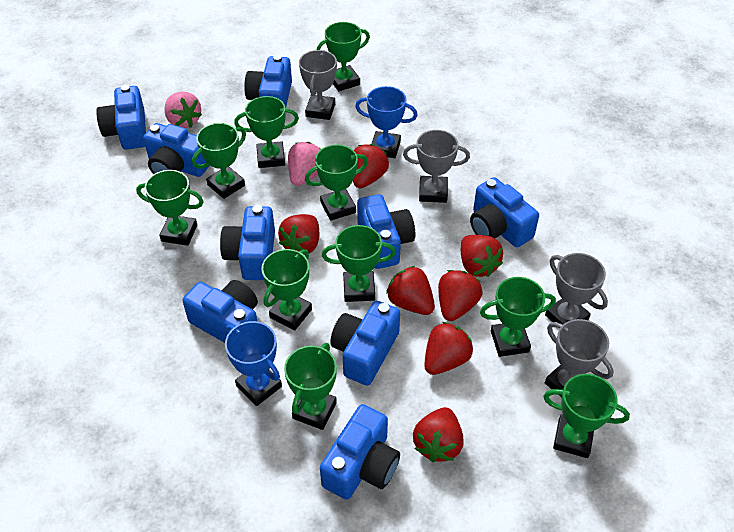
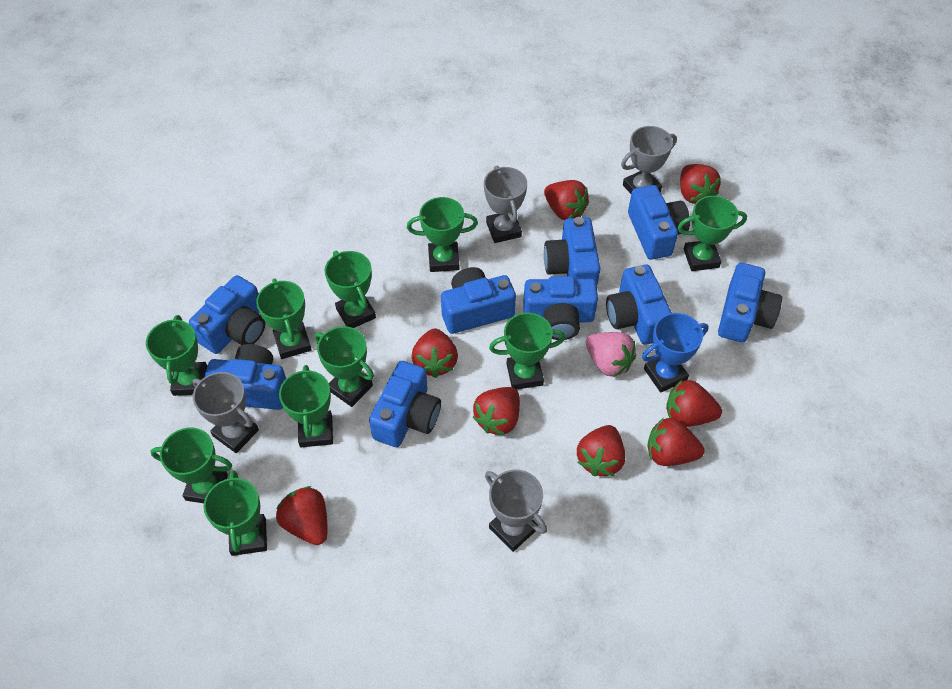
blue trophy: [225,321,282,406] [355,86,418,158] = 2 -> [642,313,709,393] = 1
pink strawberry: [164,92,202,128] [288,142,321,186] = 2 -> [586,332,636,377] = 1
red strawberry: [278,214,319,255] [353,144,389,188] [386,266,435,315] [413,407,463,462] [424,322,473,375] [438,270,482,321] [461,235,503,277] = 7 -> [276,486,328,545] [412,328,458,378] [473,387,520,435] [544,180,589,220] [577,425,625,476] [648,418,705,466] [666,380,722,427] [680,164,721,204] = 8

